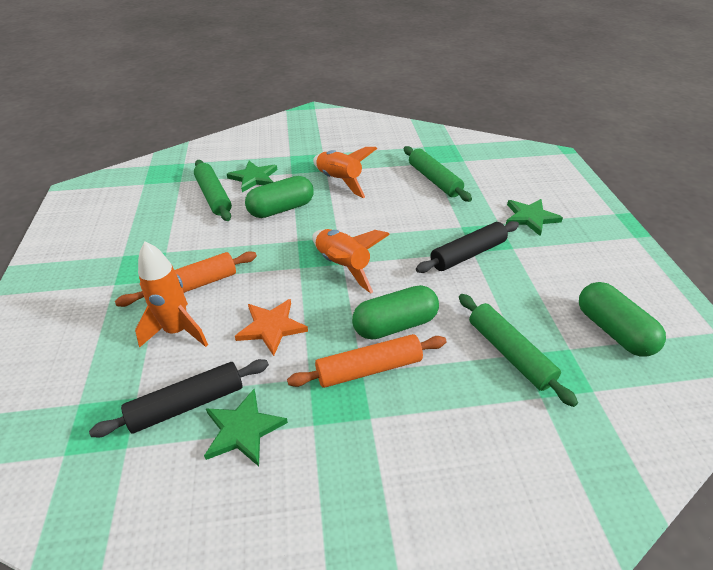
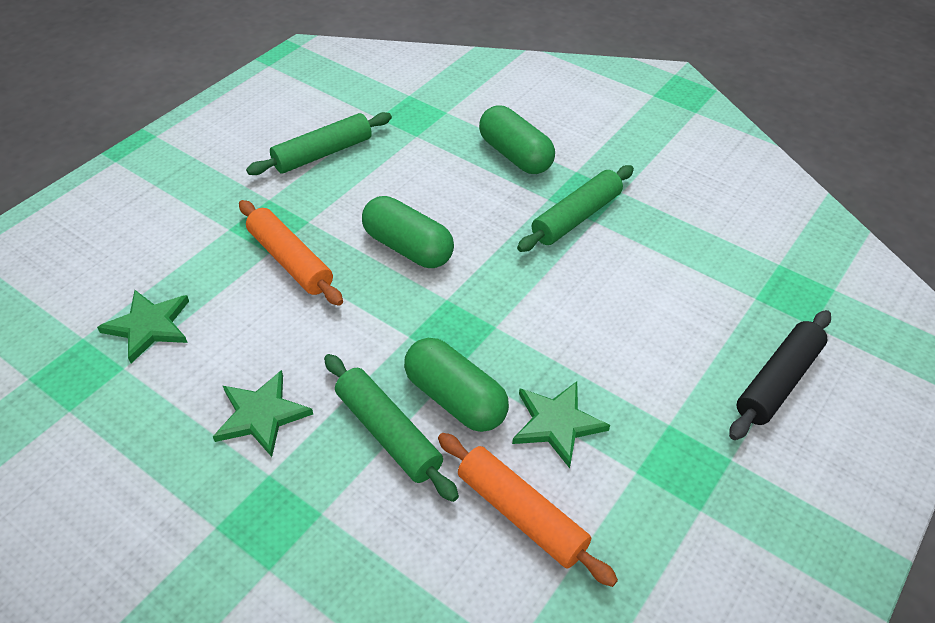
black rolling pin: [89,359,269,437] [416,221,519,273] = 2 -> [729,310,831,440] = 1
orange rocket: [135,241,208,348] [312,229,390,293] [313,147,377,198] = 3 -> none = 0
orange star: [235,299,308,356] = 1 -> none = 0

